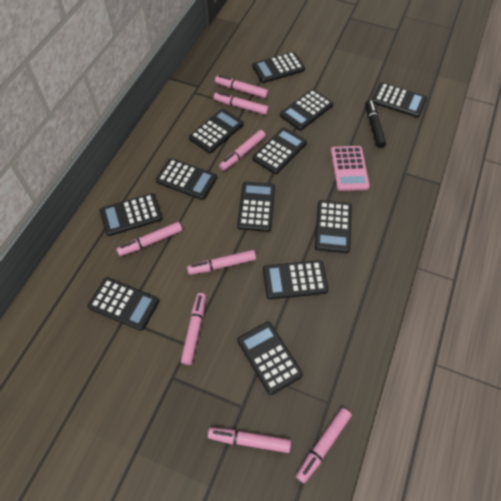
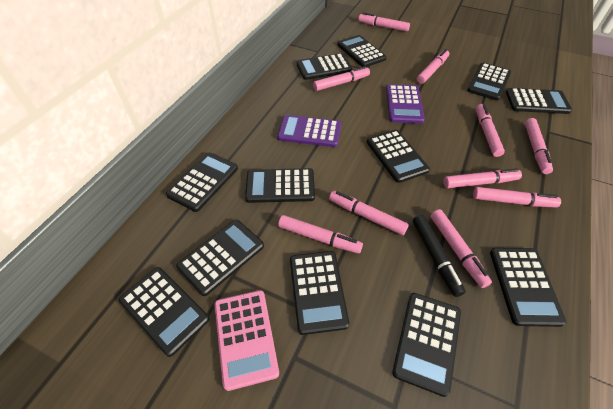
pink marker: [116,222,182,256] [181,293,206,365] [187,250,256,275] [208,427,291,453] [214,92,269,115] [215,75,269,98] [219,130,266,171] [296,408,352,483] = 8 -> [278,215,363,253] [313,66,370,91] [329,191,409,235] [358,13,410,32] [417,49,450,84] [431,209,492,288] [443,169,522,188] [473,187,561,207] [476,104,505,157] [525,118,553,174] = 10
purple calculator: none = 0 -> [277,115,341,147] [386,84,425,124] = 2

